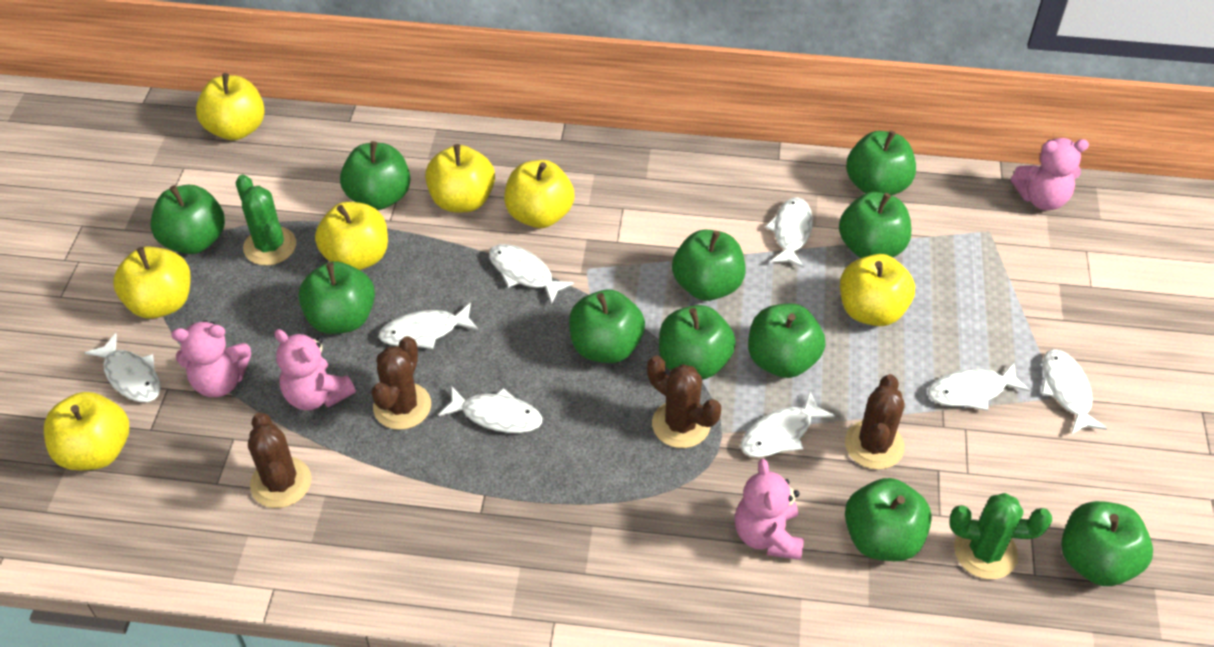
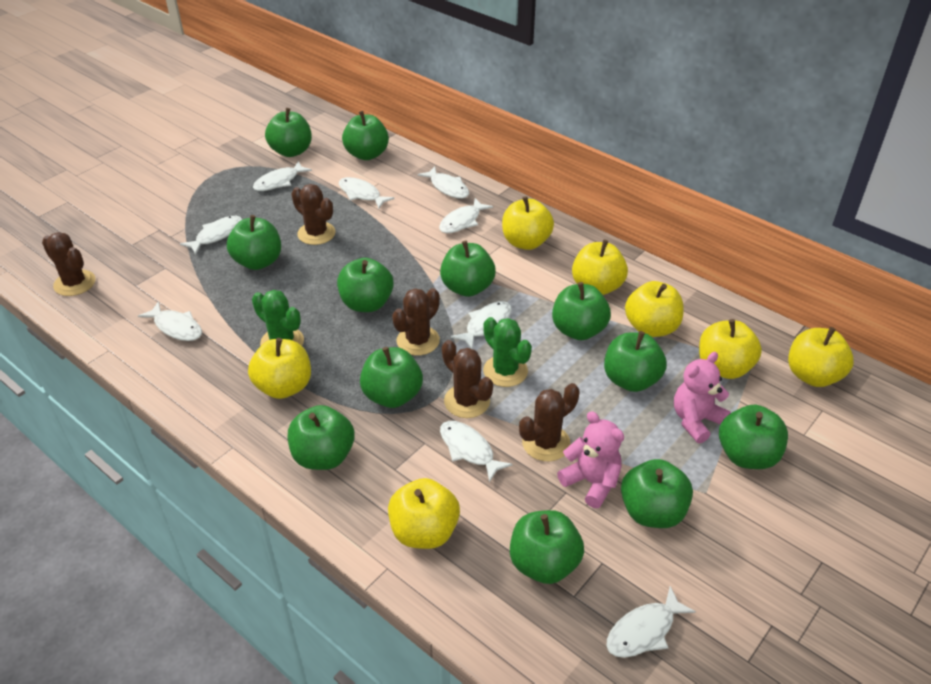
brown cactus: [248,412,311,508] [372,336,431,430] [647,355,721,448] [845,374,905,470] = 4 -> [42,232,95,296] [291,184,336,245] [392,288,440,356] [442,340,493,418] [519,383,580,461] = 5
green apple: [150,185,225,254] [298,261,375,334] [340,141,411,210] [569,289,645,363] [659,305,736,380] [672,229,745,301] [748,304,825,378] [839,192,911,258] [845,478,932,561] [846,130,916,195] [1061,501,1153,586] = 11 -> [227,215,281,270] [265,108,312,157] [288,405,355,470] [337,258,394,312] [342,111,389,160] [360,347,423,408] [440,241,496,297] [510,510,584,584] [552,282,611,340] [604,331,667,392] [621,459,693,528] [719,404,788,469] = 12
pink teddy bear: [171,320,251,397] [274,329,356,410] [735,459,804,560] [1011,138,1089,211] = 4 -> [557,411,624,508] [674,352,731,443] = 2
white fish: [85,333,161,402] [378,303,479,349] [439,386,542,433] [489,244,574,304] [741,392,835,457] [765,197,813,268] [928,363,1030,411] [1041,349,1108,434] = 8 -> [138,301,202,341] [180,216,242,255] [253,161,312,191] [339,177,395,209] [418,166,469,199] [439,198,493,233] [440,421,513,482] [451,301,512,349] [607,586,696,658] = 9

